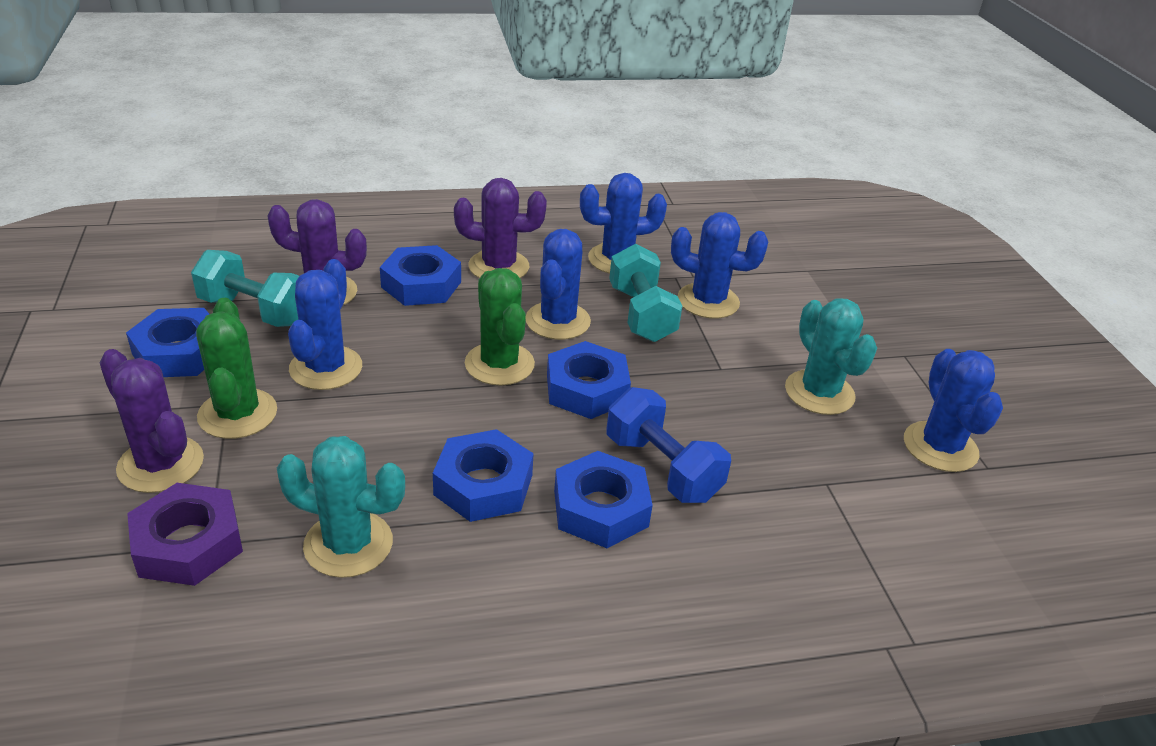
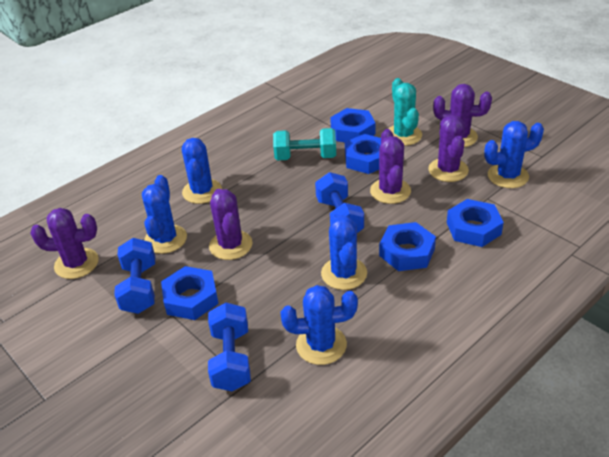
blue dumbbell: [607,387,731,503] = 1 -> [114,238,155,314] [208,303,251,391] [315,172,364,233] = 3
green cactus: [196,298,277,439] [465,268,535,386] = 2 -> none = 0
purple cactus: [99,349,204,493] [267,199,367,305] [454,178,547,278] = 3 -> [30,208,99,279] [209,189,253,260] [370,129,411,204] [428,116,469,182] [433,84,492,147] = 5
purple nut: [127,483,243,586] = 1 -> none = 0
turquoise cactus: [277,436,405,578] [785,298,877,415] = 2 -> [388,78,422,146] = 1
turquoise dumbbell: [191,250,299,327] [609,244,682,342] = 2 -> [273,128,336,161] = 1

